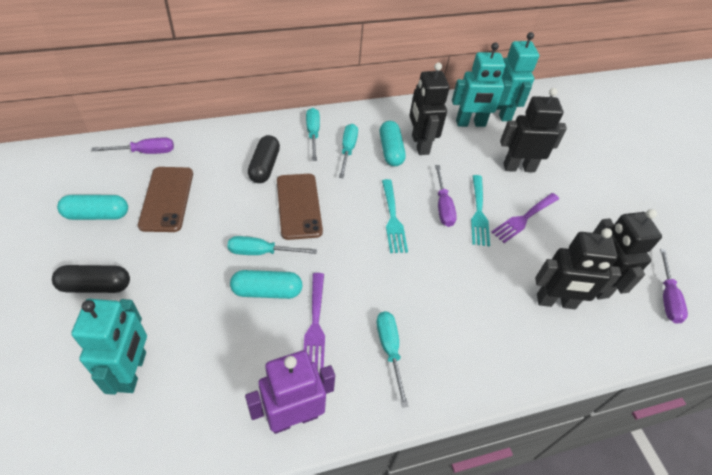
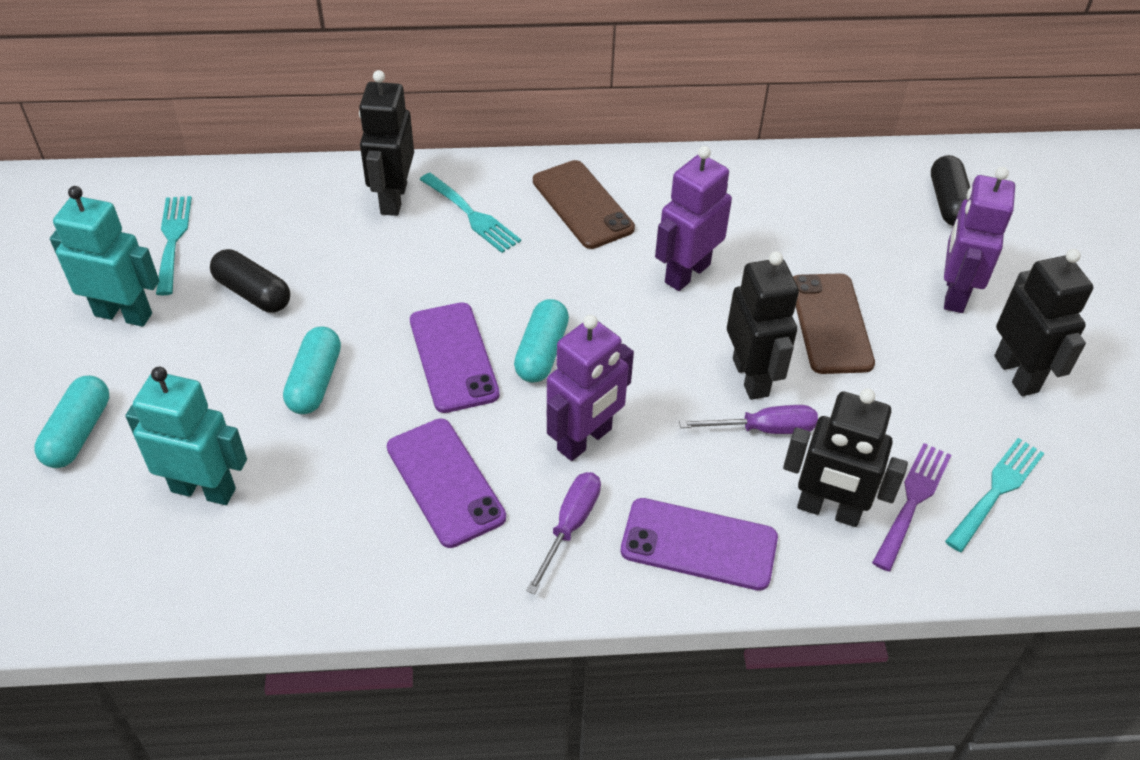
purple fork: [304,273,325,369] [491,193,559,243] = 2 -> [872,443,951,571] = 1
purple phone: none = 0 -> [387,418,506,548] [410,302,500,413] [621,498,778,591] = 3
purple robot: [245,350,335,434] = 1 -> [547,315,634,461] [655,146,732,291] [944,167,1015,313] = 3
purple screwdriver: [91,138,174,154] [435,165,457,227] [660,249,688,323] = 3 -> [526,472,601,594] [679,405,818,434] = 2
turquoise fork: [382,179,408,253] [471,175,490,247] = 2 -> [156,196,192,295] [420,173,521,253] [945,438,1045,552] = 3
turquoise robot: [71,299,147,395] [452,43,512,127] [497,32,539,121] = 3 -> [50,186,159,327] [125,367,247,505] = 2
turquoise screwdriver: [228,236,317,255] [306,108,320,161] [339,124,358,178] [377,311,408,408] = 4 -> none = 0

